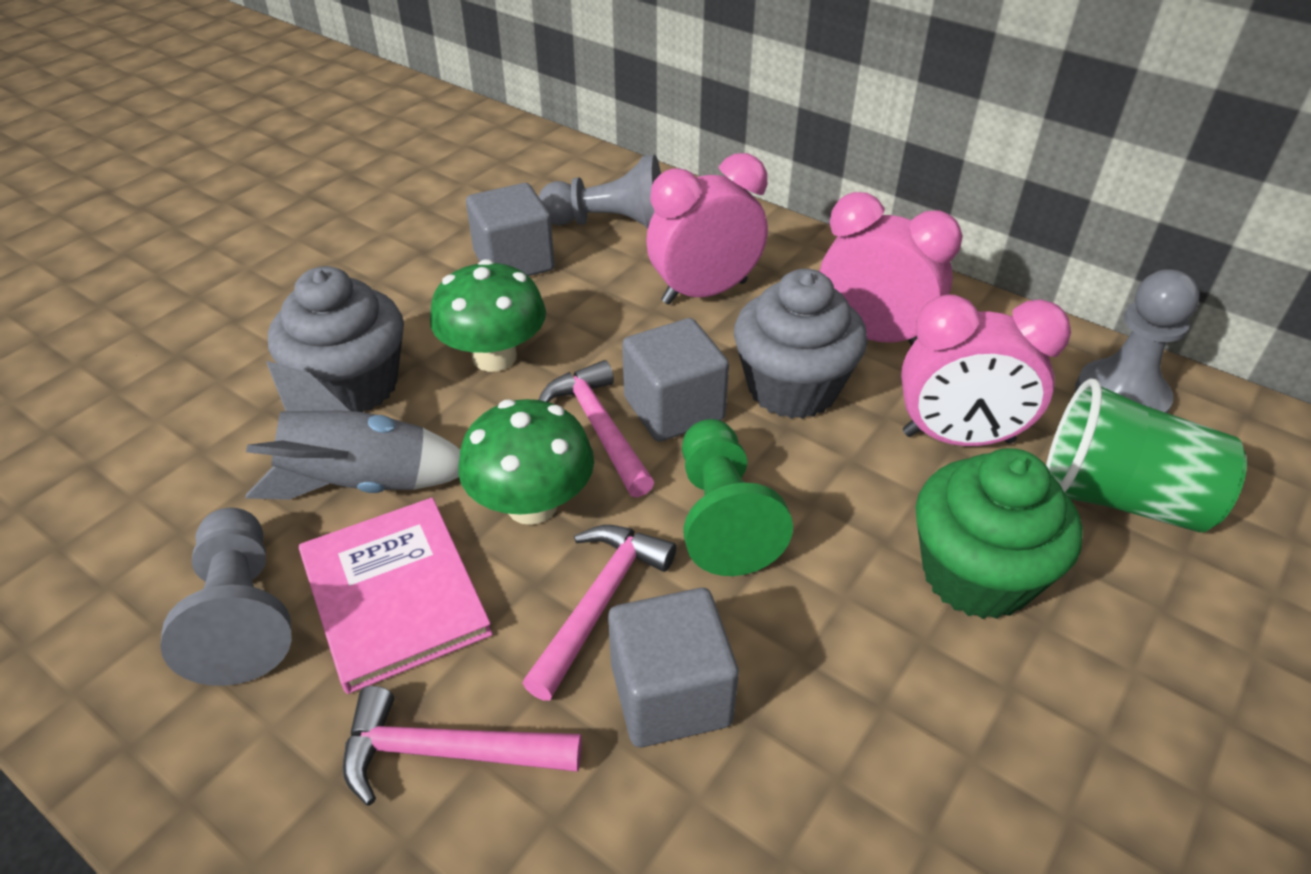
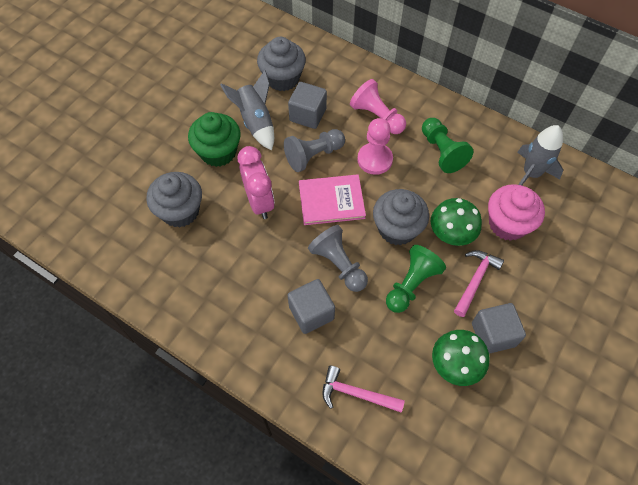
green cup: [1046,378,1247,532] = 1 -> none = 0
green pawn: [682,419,793,576] = 1 -> [386,245,446,313] [422,118,473,173] = 2
grey cupcake: [268,266,404,412] [734,269,867,419] = 2 -> [146,172,202,228] [257,37,306,91] [373,189,429,245] = 3
grey pawn: [160,508,292,686] [538,155,661,229] [1075,269,1200,413] = 3 -> [284,129,345,172] [308,225,368,292] = 2
grey rocket: [245,361,460,500] = 1 -> [220,70,274,150] [517,125,563,185] = 2
pink clock: [646,153,768,305] [819,192,962,346] [901,295,1071,446] = 3 -> [238,146,275,219] = 1
pink cupcake: none = 0 -> [488,184,545,241] = 1
pink hammer: [343,686,582,806] [522,525,676,701] [539,360,654,497] = 3 -> [322,366,405,413] [454,250,504,317] = 2
pink pawn: none = 0 -> [350,79,406,134] [357,118,393,175] = 2

